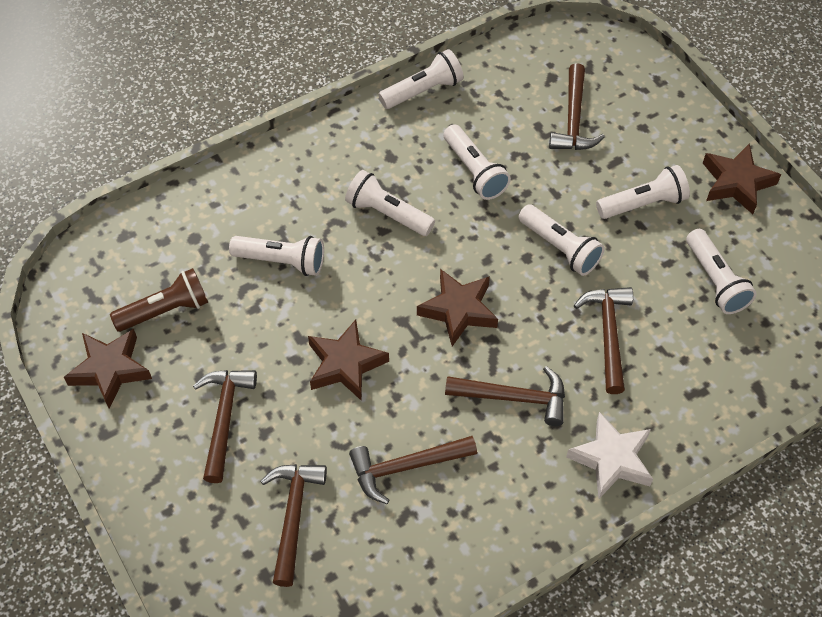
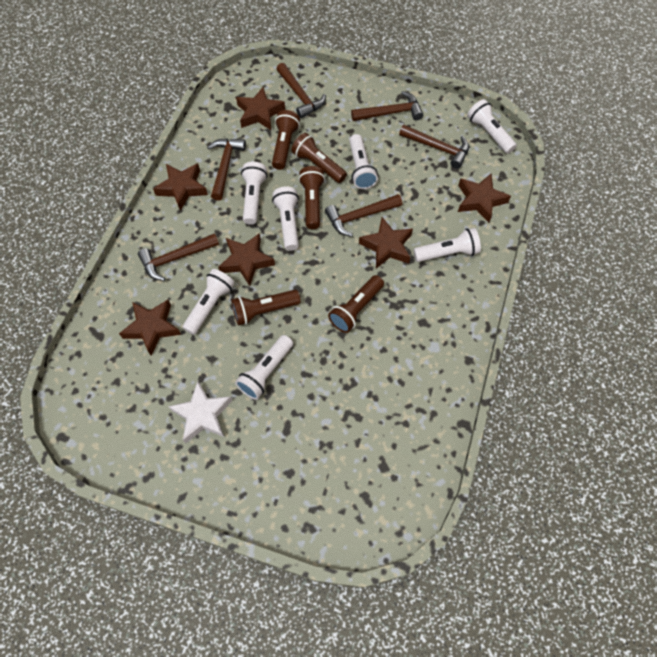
brown flashlight: [110,268,208,332] = 1 -> [231,290,301,326] [272,110,300,170] [291,133,347,183] [299,166,325,229] [328,275,384,333] = 5
brown star: [64,329,152,409] [308,320,389,401] [417,269,498,346] [703,143,781,214] = 4 -> [119,300,181,355] [153,163,208,211] [218,233,275,286] [236,87,285,131] [359,217,413,269] [458,174,511,223] = 6

